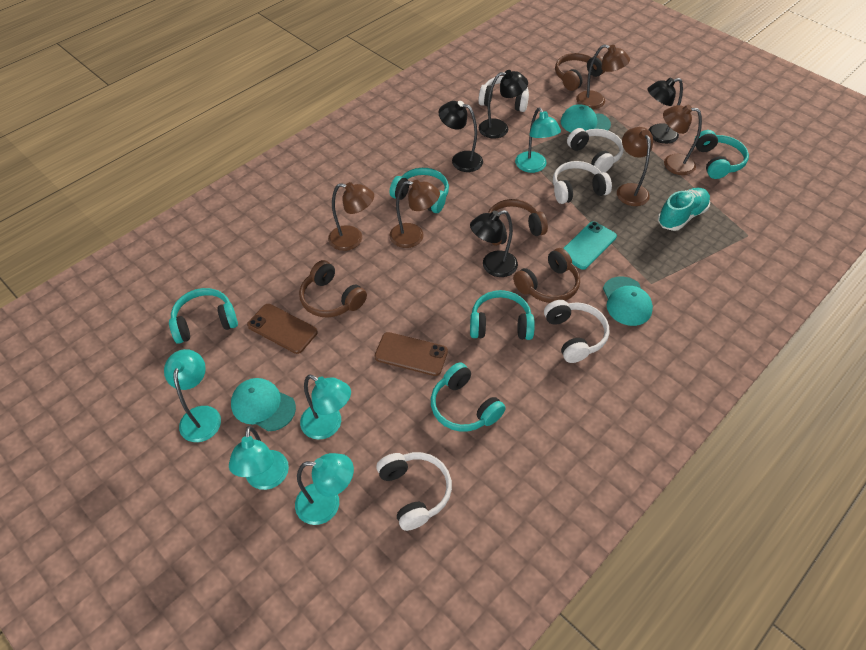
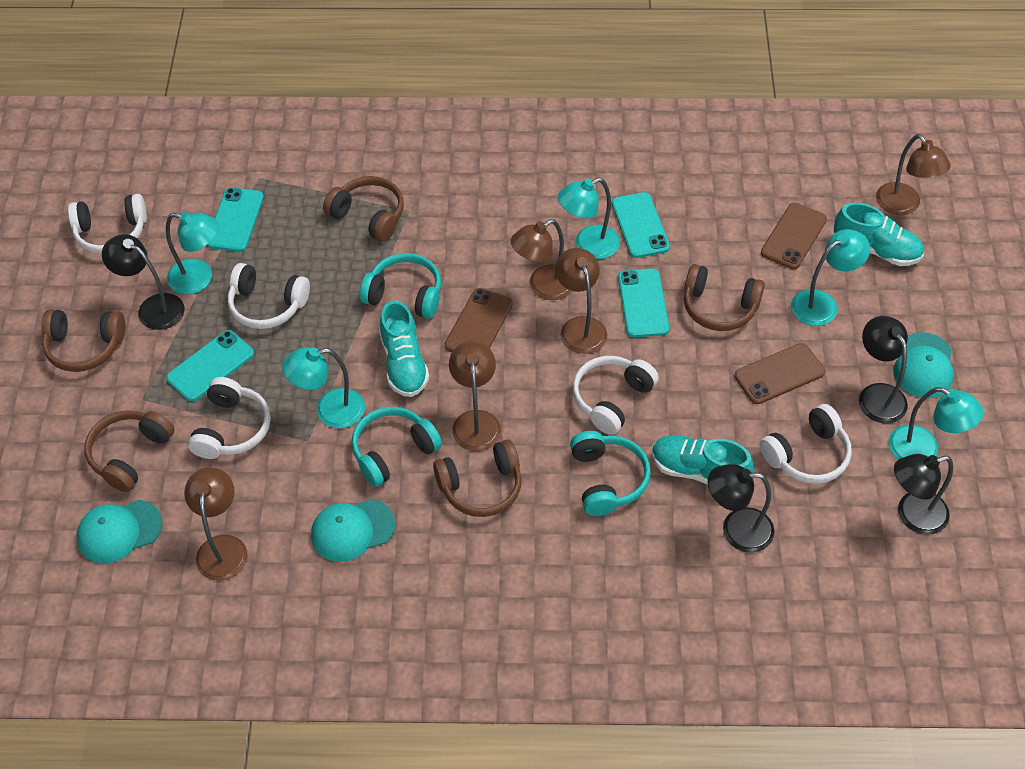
brown headphones: [299,260,367,318] [488,199,548,246] [513,248,580,303] [555,53,605,91] = 4 -> [41,309,125,372] [84,410,175,492] [323,176,404,242] [433,440,522,517] [684,264,765,331] = 5
brown phone: [247,304,318,354] [375,332,448,376] = 2 -> [445,288,513,352] [735,343,825,404] [761,203,827,269] = 3
turquoise headphones: [169,288,238,344] [389,168,449,213] [431,362,506,432] [470,290,535,340] [694,130,749,179] = 5 -> [352,407,442,487] [360,253,441,319] [570,431,651,516] = 3
turquoise phone: [563,221,617,270] = 1 -> [166,330,254,402] [207,188,264,252] [612,192,670,258] [618,268,669,337] = 4
turquoise shoe: [658,188,710,231] = 1 -> [380,301,429,397] [652,435,753,485] [834,203,924,266] = 3

